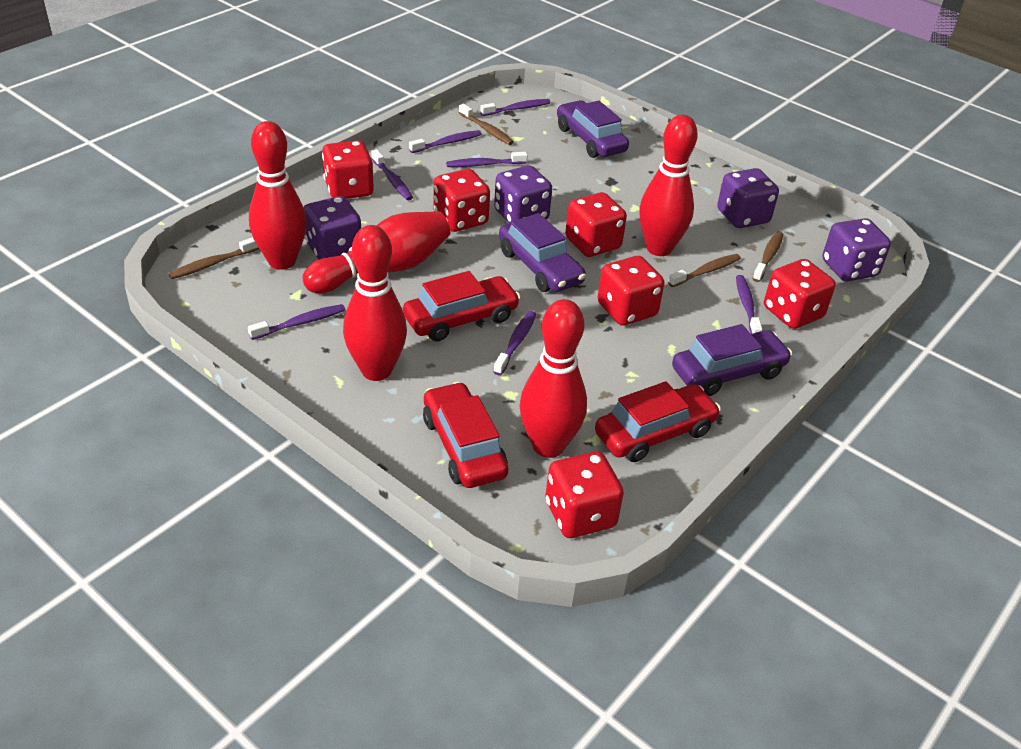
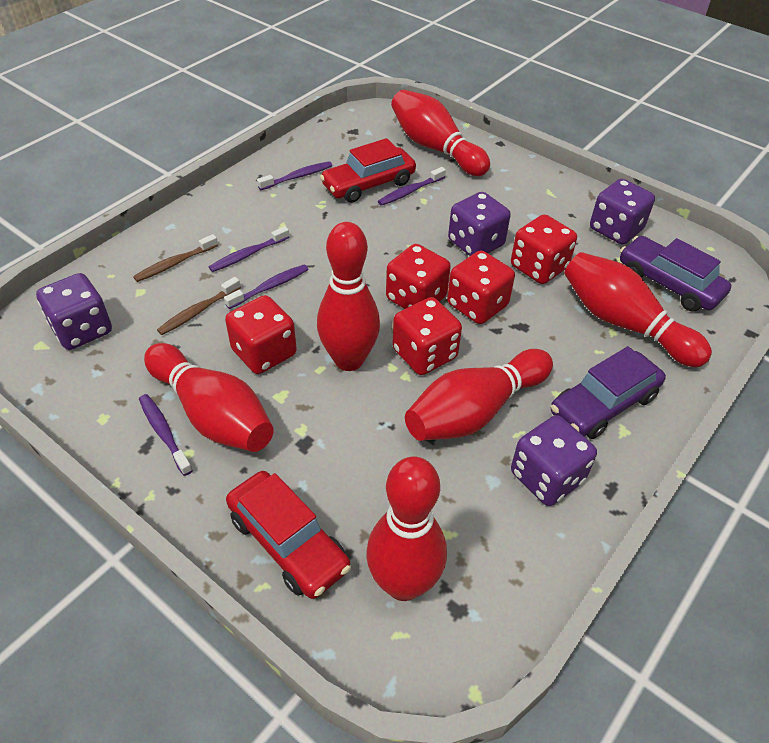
brown toothbrush: [168,237,259,279] [459,104,514,145] [668,254,741,287] [752,231,783,282] = 4 -> [133,234,218,282] [157,277,241,335] = 2
purple car: [499,213,586,292] [557,100,629,158] [672,324,792,396] = 3 -> [551,346,666,439] [620,236,731,311] = 2
purple toothbrush: [248,304,345,340] [371,149,413,200] [409,130,482,153] [446,152,528,167] [480,99,551,116] [493,311,536,375] [736,275,762,334] = 7 -> [139,394,193,476] [209,226,289,272] [224,264,308,309] [257,161,332,190] [378,167,446,206] = 5
red bowling pin: [249,121,307,270] [303,211,450,293] [343,225,407,381] [519,299,587,458] [639,115,698,256] = 5 -> [144,343,274,452] [317,222,380,371] [366,457,447,601] [391,90,490,176] [405,349,553,441] [564,252,712,367] = 6
red car: [403,271,521,342] [423,382,508,488] [595,381,721,462] = 3 -> [226,471,351,599] [320,138,416,203] = 2
red dice: [322,140,374,199] [433,169,490,232] [545,451,624,538] [565,192,627,257] [597,256,664,326] [764,259,836,329] = 6 -> [225,295,297,374] [386,244,451,309] [392,297,462,375] [447,250,515,324] [511,214,577,284] = 5

